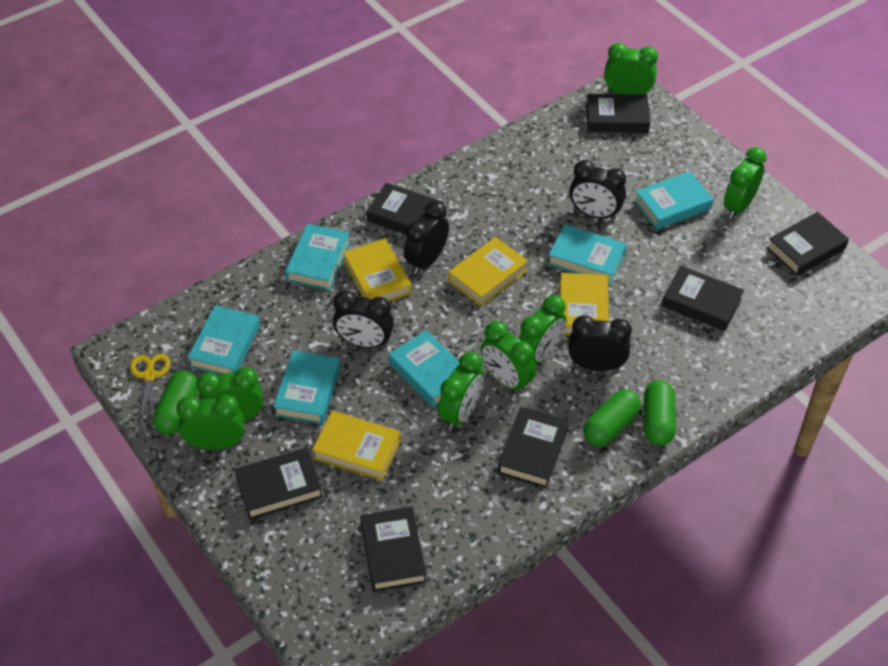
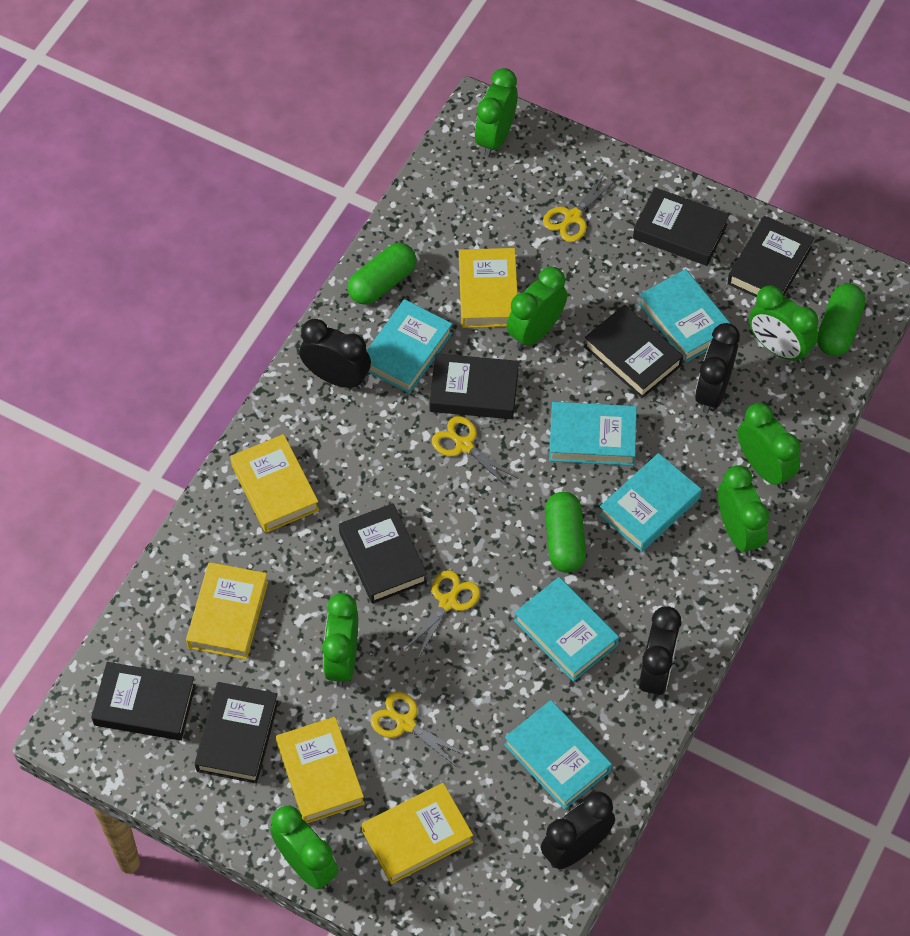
yellow book: [312,411,401,481] [343,239,412,302] [449,237,528,306] [560,273,609,336] = 4 -> [186,562,268,660] [230,434,319,533] [276,717,364,823] [362,783,473,884] [459,248,518,328] = 5
yellow scissors: [130,354,170,419] = 1 -> [370,692,467,768] [404,570,480,658] [432,416,519,487] [543,174,616,242] = 4

